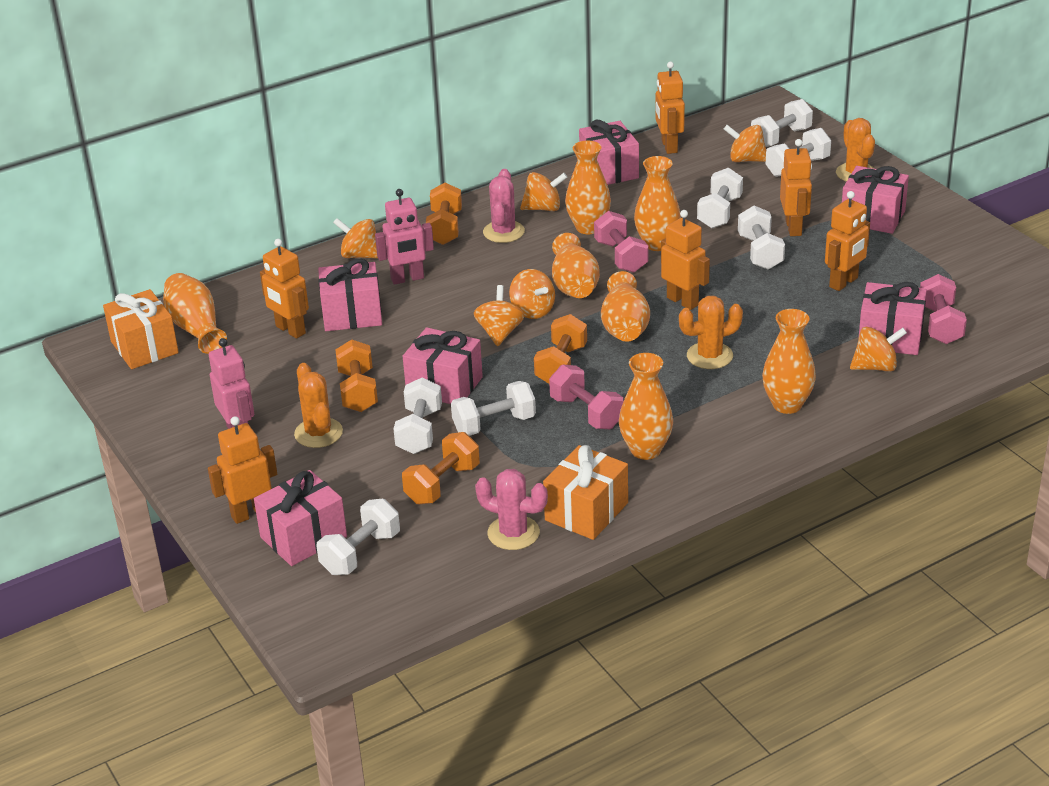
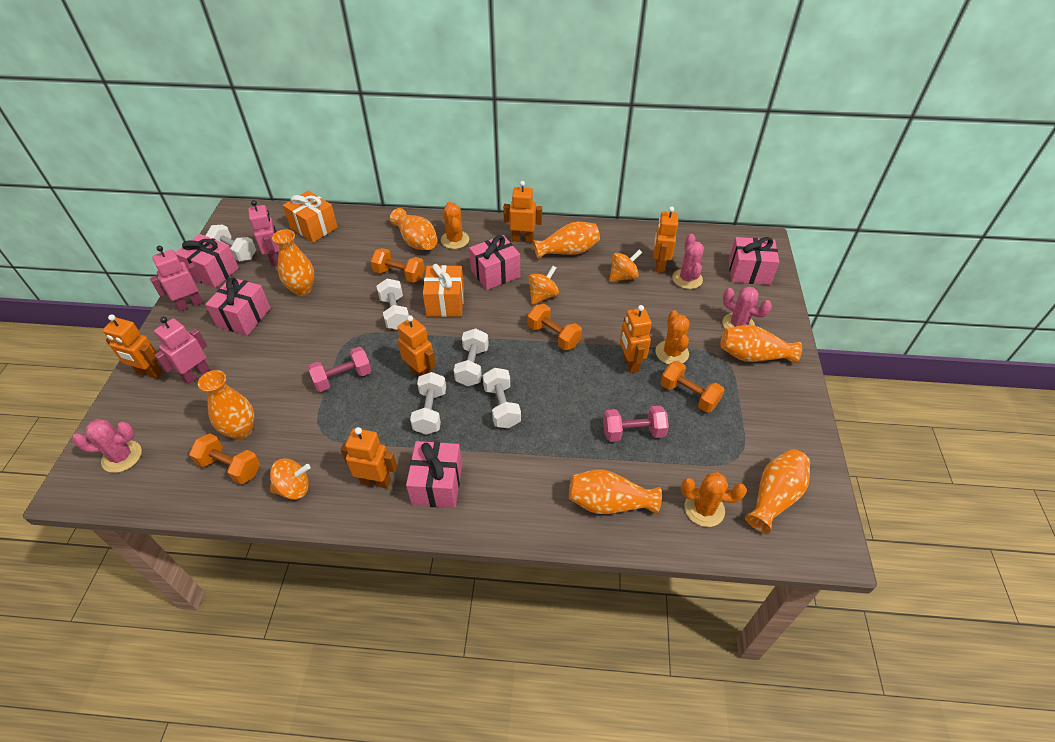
orange spinning top: [333,218,378,259] [474,285,524,346] [509,269,555,319] [520,172,567,211] [724,125,766,162] [850,327,907,371] = 6 -> [270,459,311,500] [528,266,559,305] [609,250,642,282] = 3
pink cactus: [475,469,548,550] [483,169,525,243] = 2 -> [72,419,142,473] [672,234,704,289] [722,286,772,329] = 3
pink dumbbell: [549,364,624,429] [594,211,648,273] [920,274,967,344] = 3 -> [308,347,372,392] [603,406,669,442] = 2
pink gift: [254,470,347,566] [318,259,382,331] [403,327,483,404] [579,120,639,185] [842,166,909,234] [858,282,927,355] = 6 -> [175,234,239,288] [205,277,271,336] [406,441,462,508] [469,235,520,290] [729,237,779,285] = 5
pink robot: [209,338,254,429] [375,189,434,285] = 2 -> [150,246,203,311] [154,317,210,384] [248,200,279,267] = 3
white dumbbell: [317,499,400,575] [393,377,442,454] [451,381,536,436] [697,168,743,228] [738,206,785,270] [751,99,813,147] [766,128,831,177] = 7 -> [206,225,256,261] [377,279,409,330] [410,372,446,435] [454,328,489,386] [482,368,521,428] = 5

